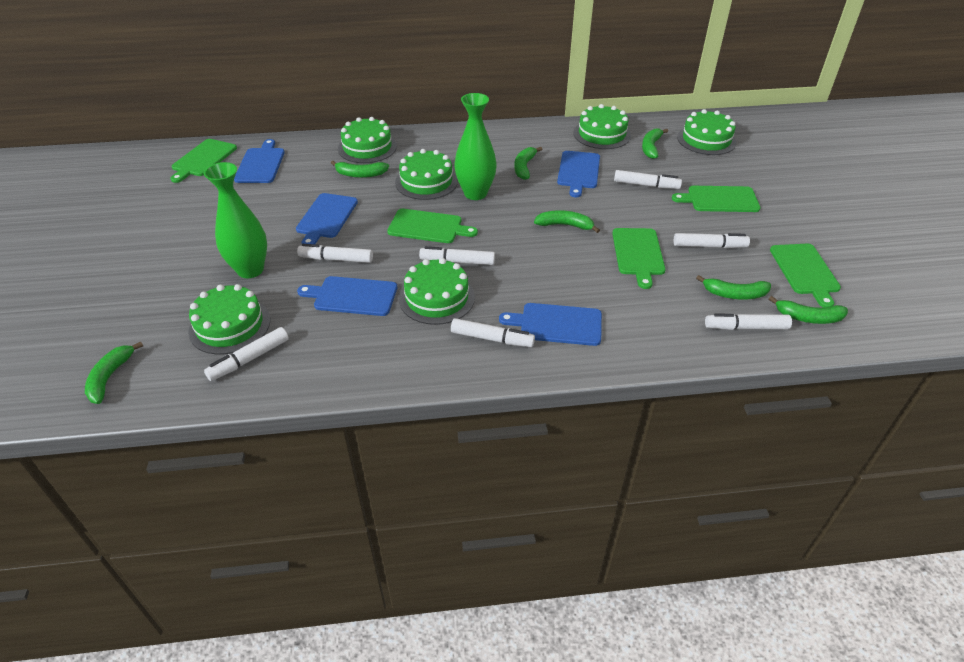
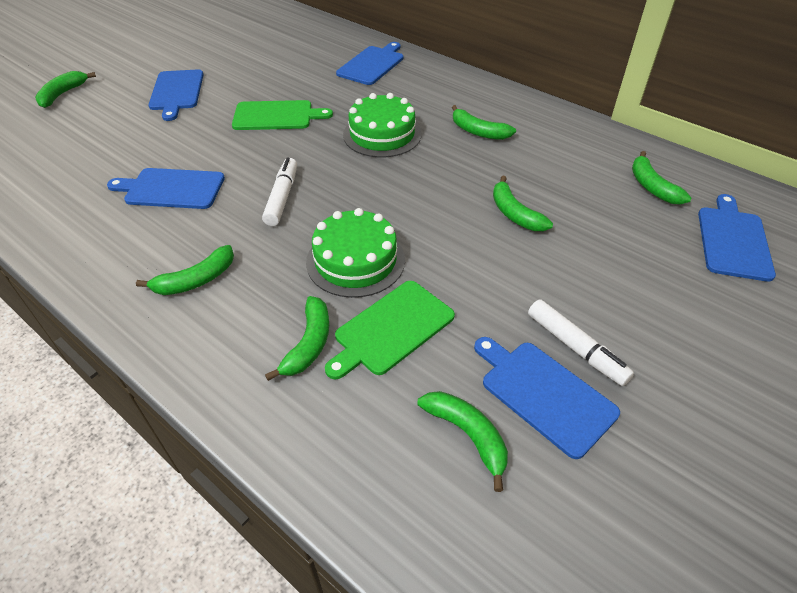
green cake: [188,284,270,354] [338,117,397,163] [395,149,458,200] [399,258,475,325] [574,104,631,149] [677,109,737,155] = 6 -> [306,208,405,298] [343,93,422,157] = 2
green cutting board: [170,139,237,183] [387,209,478,243] [612,228,665,289] [672,186,761,212] [770,244,841,308] = 5 -> [232,100,333,130] [325,281,455,380] = 2
green vase: [204,162,267,278] [454,93,497,200] = 2 -> none = 0
white marker: [204,327,289,381] [297,244,373,263] [419,246,495,265] [451,318,535,347] [614,170,682,189] [674,233,750,248] [705,314,792,330] = 7 -> [262,157,297,226] [528,299,634,386] = 2

